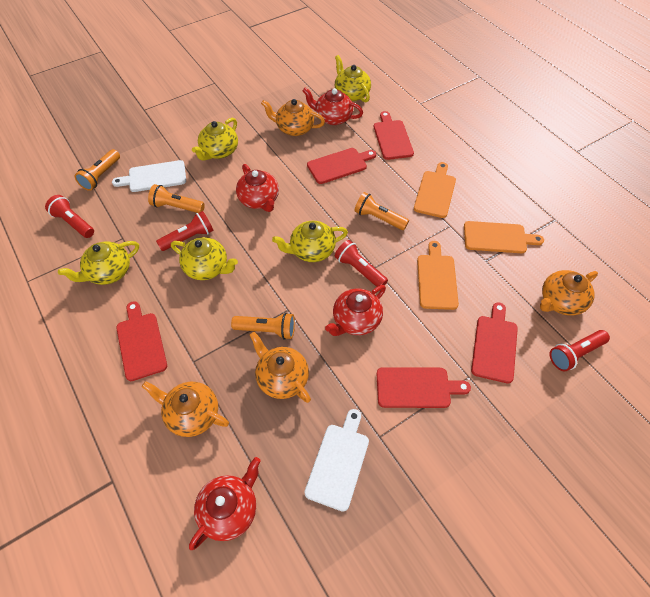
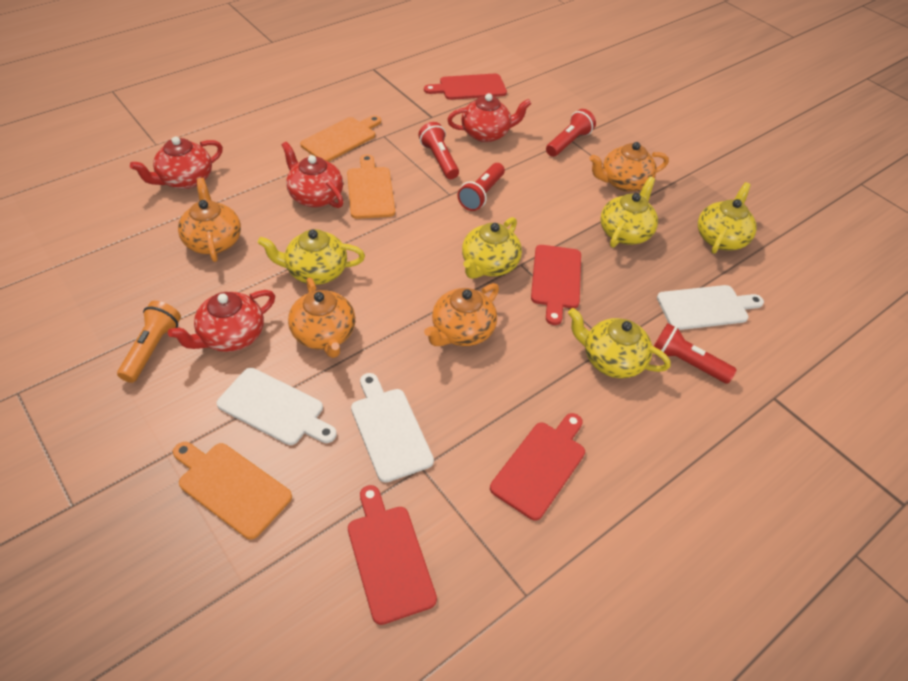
orange flashlight: [74,149,120,191] [148,184,205,213] [231,313,295,340] [355,192,409,230] = 4 -> [117,301,181,383] = 1
red cutting board: [116,301,167,381] [307,148,376,184] [374,111,414,160] [377,367,471,408] [471,302,518,384] = 5 -> [348,485,437,625] [424,74,507,100] [490,413,585,521] [531,245,581,325] = 4
white cutting board: [112,160,186,192] [304,409,369,512] = 2 -> [217,368,337,445] [351,373,434,483] [657,285,764,330] = 3

